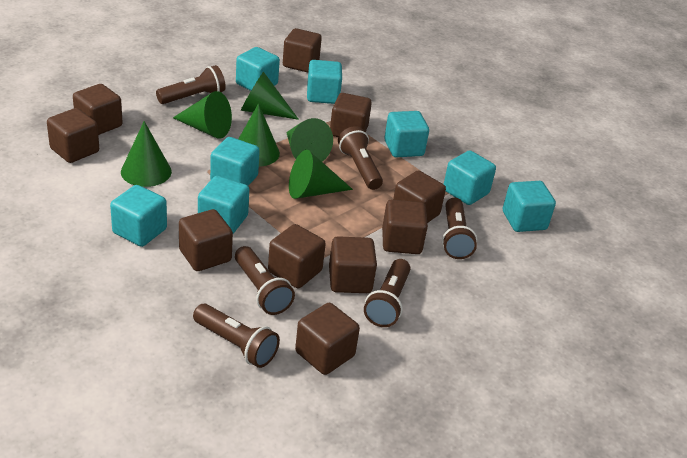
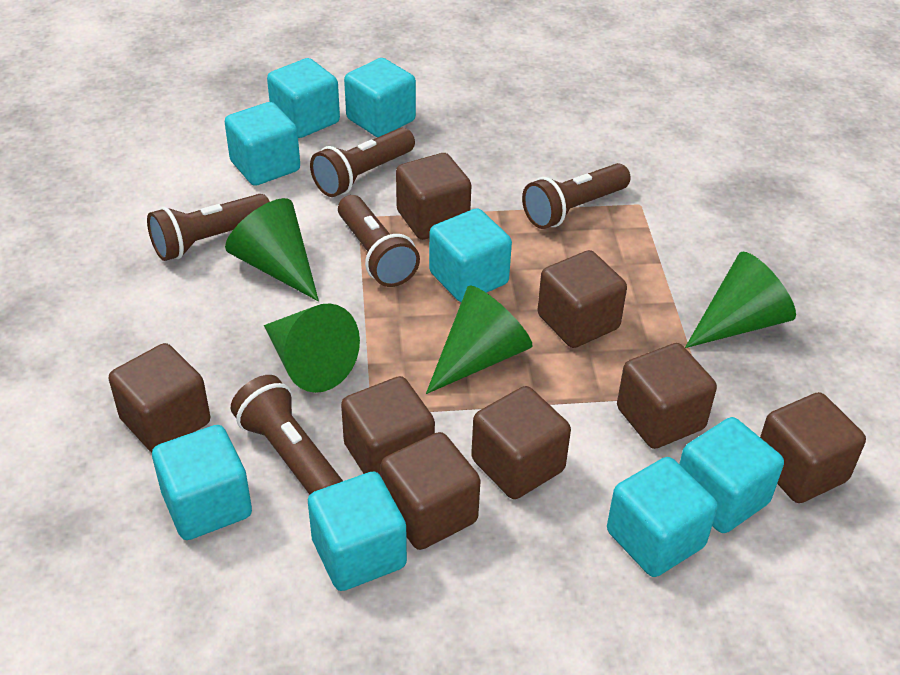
brown cube: [47,108,99,163] [73,84,123,135] [179,209,233,271] [268,224,326,288] [283,28,322,73] [295,303,360,375] [329,236,377,293] [330,93,372,137] [382,200,428,254] [393,170,446,223] = 10 -> [108,343,210,452] [341,376,435,476] [381,432,481,550] [396,153,471,240] [471,386,571,499] [537,250,627,348] [617,343,717,449] [760,392,866,503] = 8
brown flashlight: [156,65,226,104] [193,304,280,368] [235,246,295,315] [338,126,383,190] [364,259,411,327] [442,198,477,259] = 6 -> [147,194,270,261] [231,375,343,495] [310,128,415,197] [338,195,420,287] [522,163,631,229] = 5
green cone: [121,121,172,187] [173,91,232,139] [238,103,280,166] [241,72,299,120] [286,118,333,162] [289,150,353,199] = 6 -> [225,198,319,301] [264,304,360,393] [426,285,532,394] [685,252,796,348] = 4

